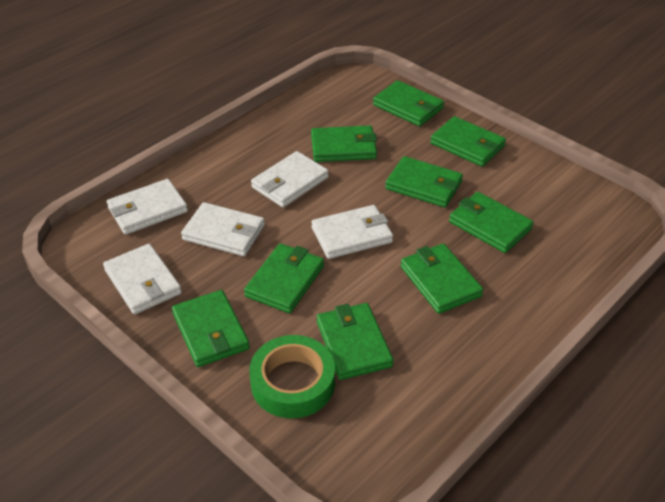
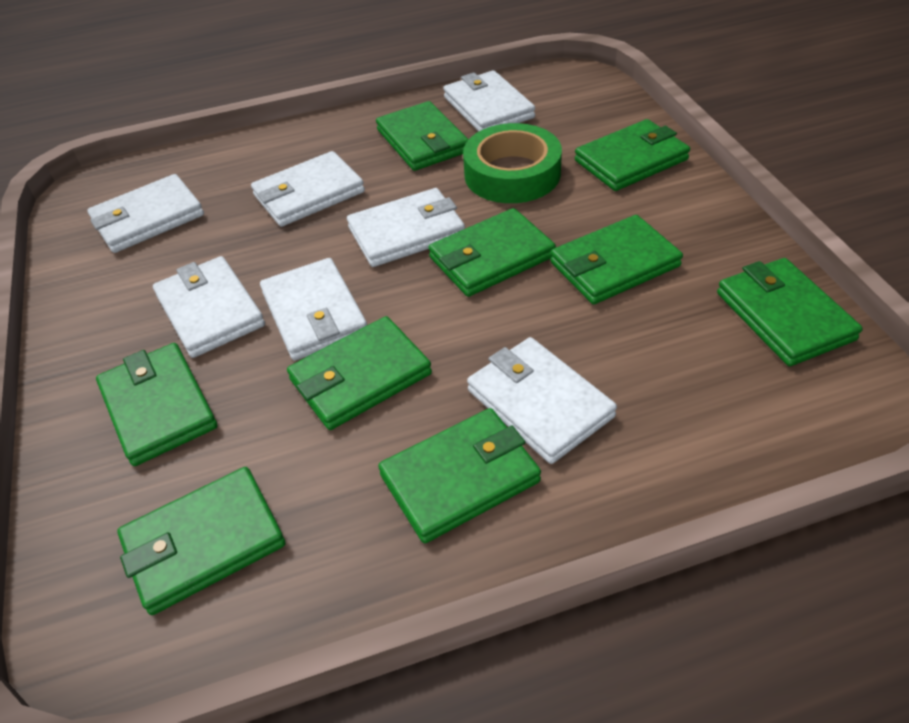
white wallet: [103,244,182,314] [107,179,188,235] [181,202,265,256] [251,151,329,207] [311,205,393,259] = 5 -> [87,174,204,253] [153,256,265,358] [251,151,365,227] [260,258,367,361] [347,188,465,267] [443,70,535,132] [467,337,617,464] = 7

